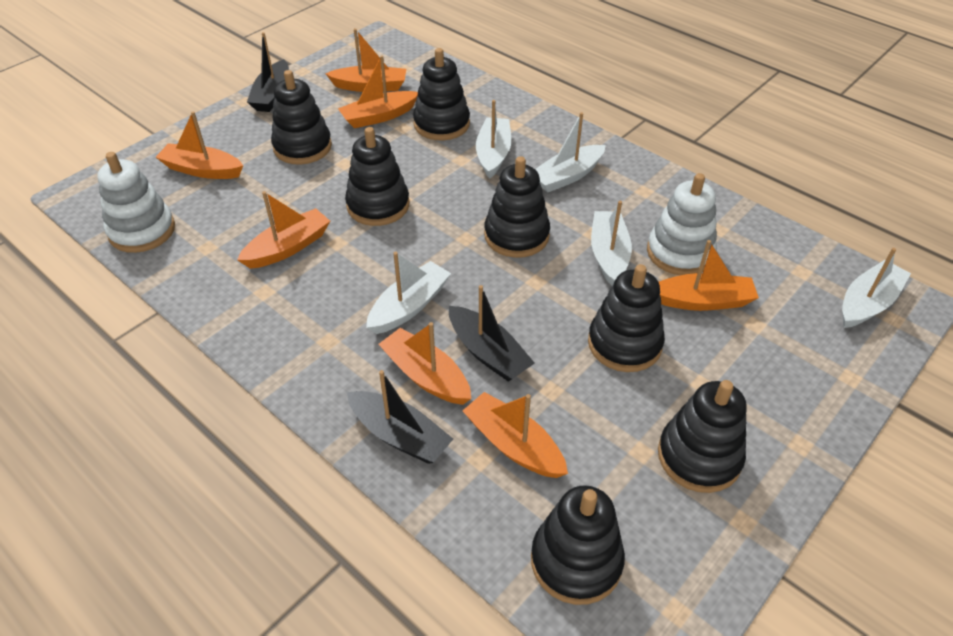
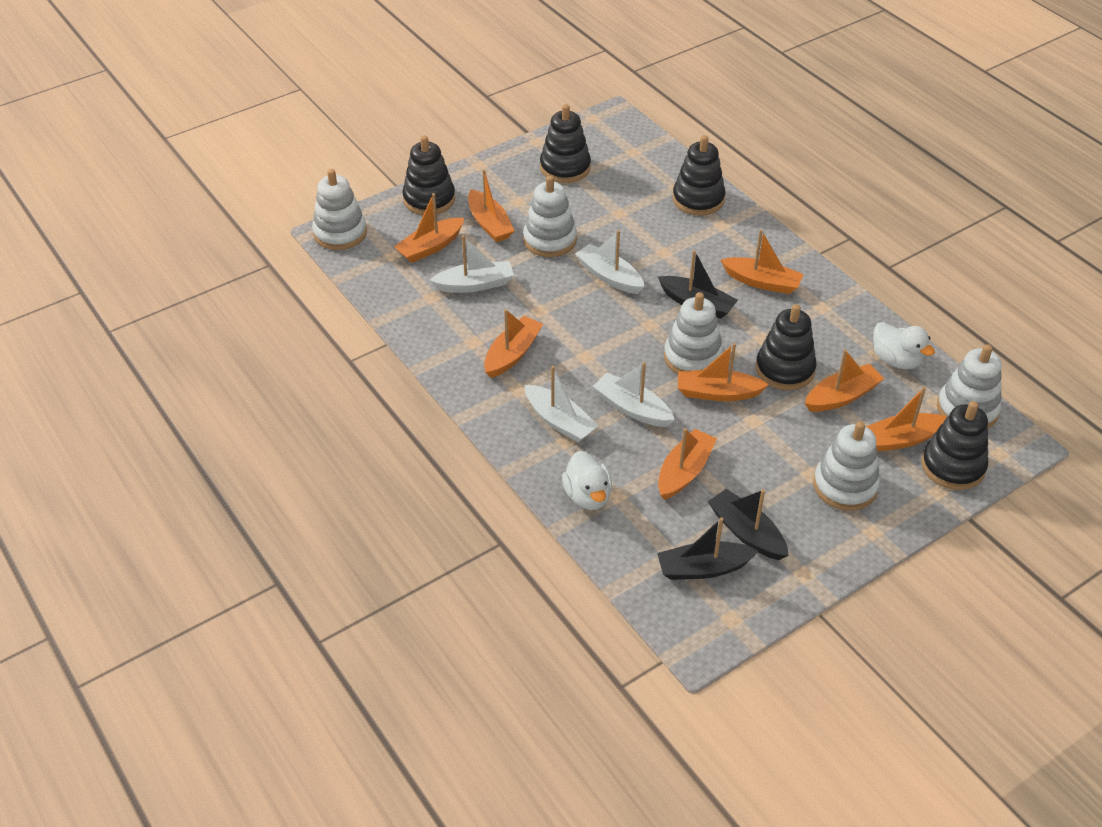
black stacking toy: [271,70,332,164] [345,127,410,226] [413,48,470,140] [484,156,550,258] [531,485,625,605] [588,264,665,372] [658,380,747,493] = 7 -> [402,135,455,215] [540,104,591,183] [672,135,725,216] [756,304,817,390] [921,401,988,490] = 5
orange boat: [156,111,243,179] [237,191,330,269] [325,28,406,92] [338,55,418,128] [378,322,471,405] [463,392,568,478] [659,240,759,311] = 7 -> [394,193,464,263] [468,169,515,242] [484,309,543,378] [658,428,717,500] [678,343,769,401] [721,229,804,294] [805,349,885,412] [866,387,947,452] = 8
white boat: [366,252,451,334] [476,100,511,179] [535,112,606,192] [591,201,632,286] [842,248,911,328] = 5 -> [430,235,514,293] [525,366,598,442] [575,230,645,294] [593,362,675,427] = 4
white duck: none = 0 -> [562,451,612,510] [873,322,935,369] = 2
white stacking toy: [97,152,175,253] [647,173,717,275] = 2 -> [312,169,367,250] [523,176,577,257] [664,292,723,374] [813,421,880,511] [937,344,1002,428] = 5

